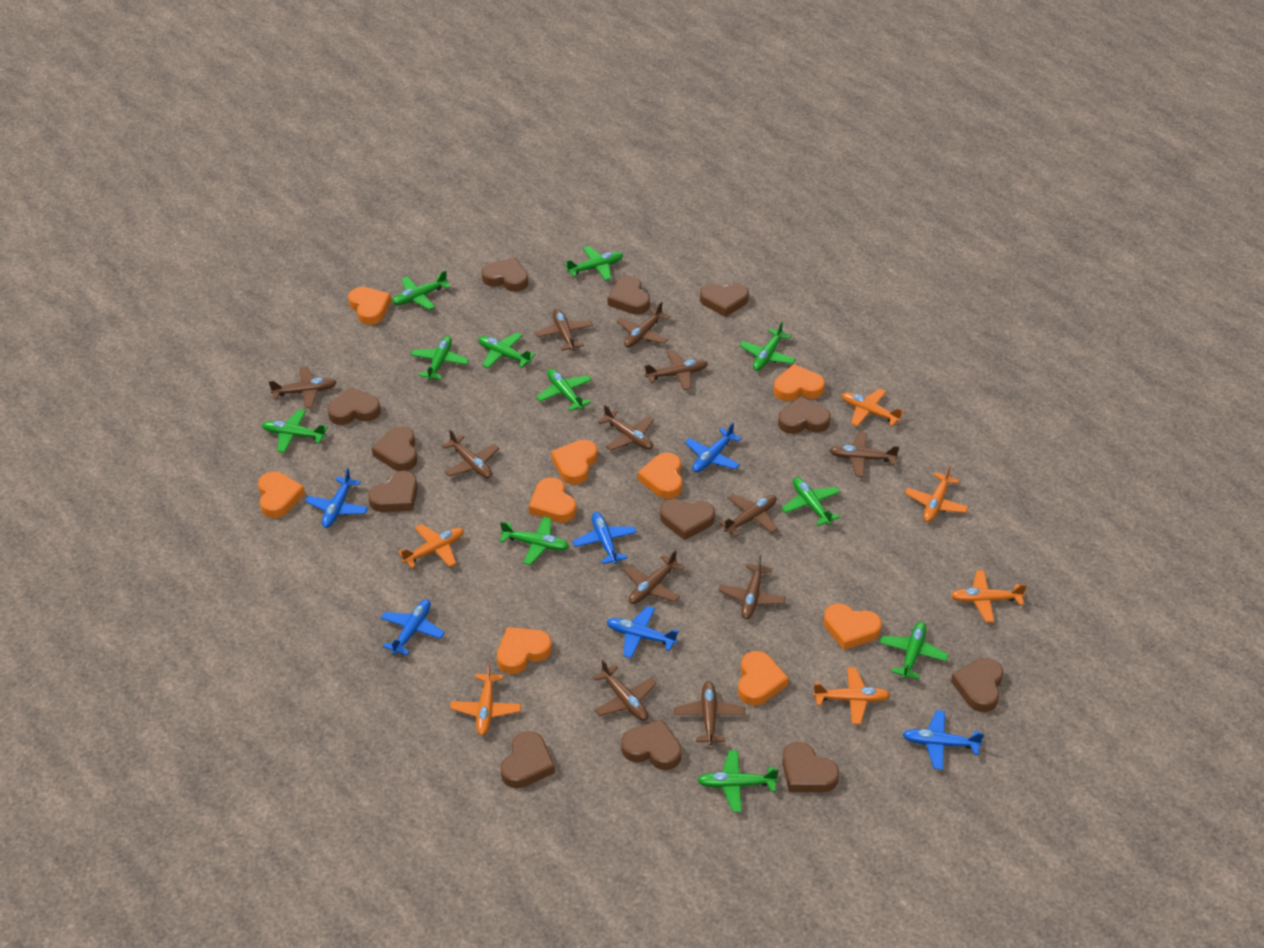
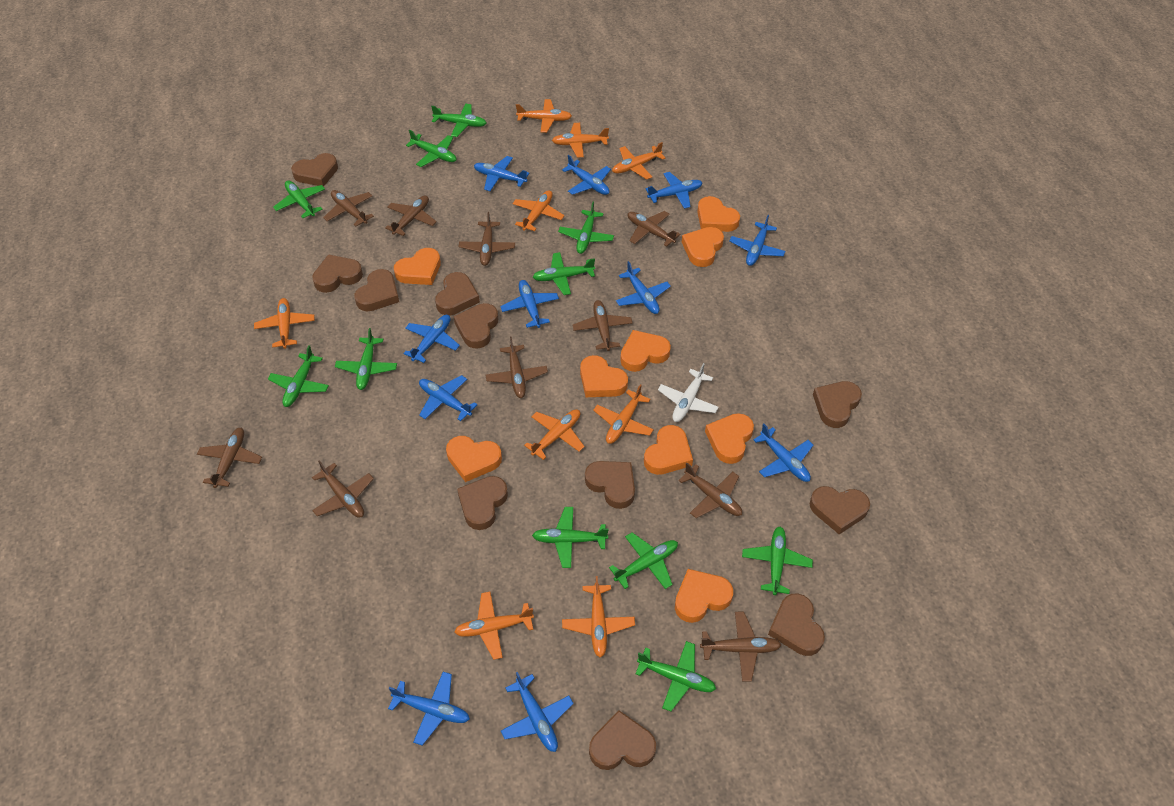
blue plane: [305,468,368,528] [381,599,445,655] [572,512,637,564] [606,606,679,658] [685,422,742,472] [902,710,984,770] = 6 -> [388,672,470,746] [403,315,460,363] [419,375,478,421] [474,156,529,191] [500,280,559,328] [501,672,574,752] [562,155,611,195] [616,261,671,314] [646,172,702,209] [729,215,786,266] [753,424,814,482] = 11
brown heart: [327,387,381,425] [368,471,418,512] [372,426,417,471] [481,257,528,292] [500,731,555,788] [608,276,650,314] [621,719,682,770] [660,499,715,540] [700,283,749,317] [778,396,831,434] [782,742,839,792] [951,658,1003,712] = 12 -> [291,153,338,187] [312,254,363,293] [354,269,399,311] [435,272,480,316] [454,303,498,349] [457,476,508,530] [585,461,635,509] [589,710,656,770] [768,593,825,656] [810,486,870,534] [813,381,862,428] = 11
brown plane: [269,367,337,408] [442,429,499,479] [535,309,593,351] [593,660,657,721] [598,405,654,451] [617,301,670,347] [623,550,684,604] [644,350,708,390] [674,681,745,745] [718,494,778,536] [719,555,786,619] [829,432,899,477] = 12 -> [197,428,262,488] [312,460,374,518] [323,190,374,226] [385,196,437,236] [458,212,515,266] [486,337,548,398] [572,300,633,351] [628,211,681,247] [678,463,742,518] [700,612,781,682] = 10
orange plane: [398,524,464,568] [450,663,521,735] [813,667,890,724] [841,388,904,427] [905,465,968,522] [951,570,1027,622] = 6 -> [254,298,315,349] [454,592,534,660] [512,190,565,231] [516,99,572,133] [524,409,585,460] [552,123,609,158] [562,576,635,658] [593,384,654,444] [612,142,666,180] = 9
white plane: none = 0 -> [658,363,719,422] = 1

